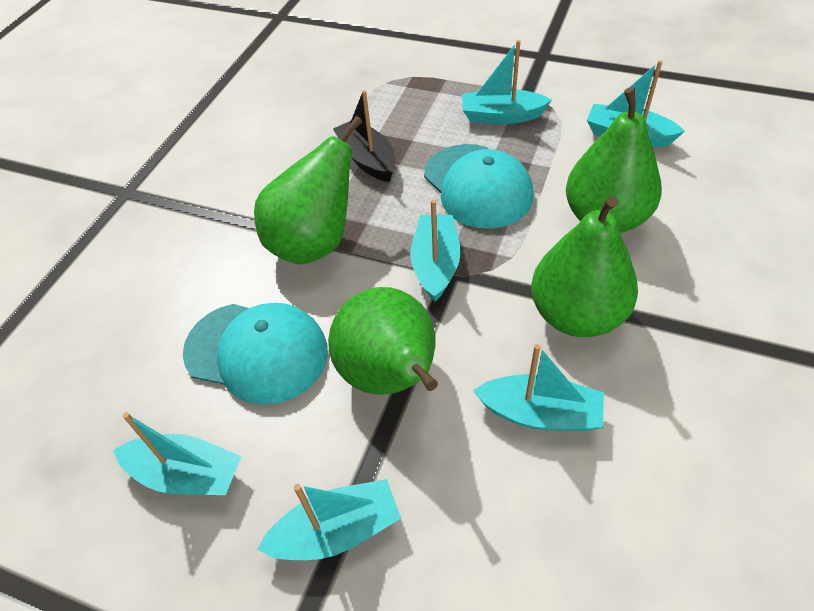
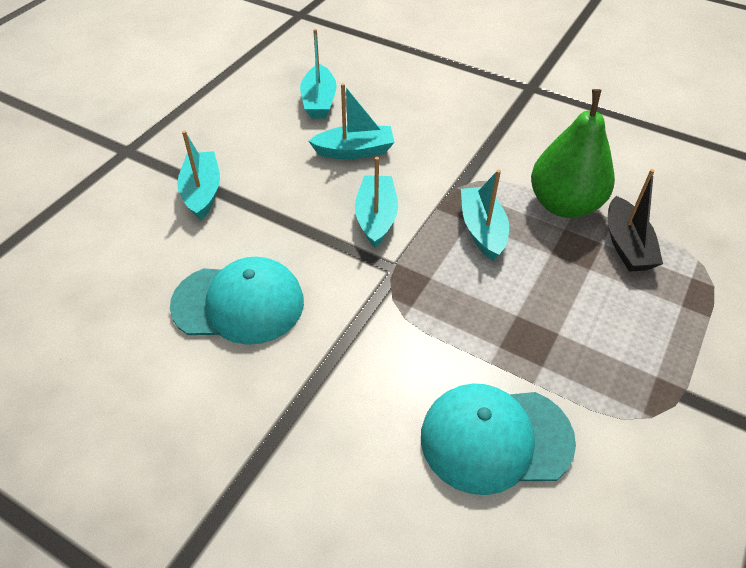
green pear: [254,116,363,265] [328,287,438,394] [531,196,638,337] [566,87,662,233] = 4 -> [531,89,615,218] = 1
turquoise boat: [113,412,242,495] [257,479,401,560] [410,200,461,302] [462,40,552,124] [473,344,604,431] [587,60,685,147] = 6 -> [177,130,220,220] [300,29,337,119] [309,83,395,159] [355,157,398,248] [461,169,509,261] = 5

